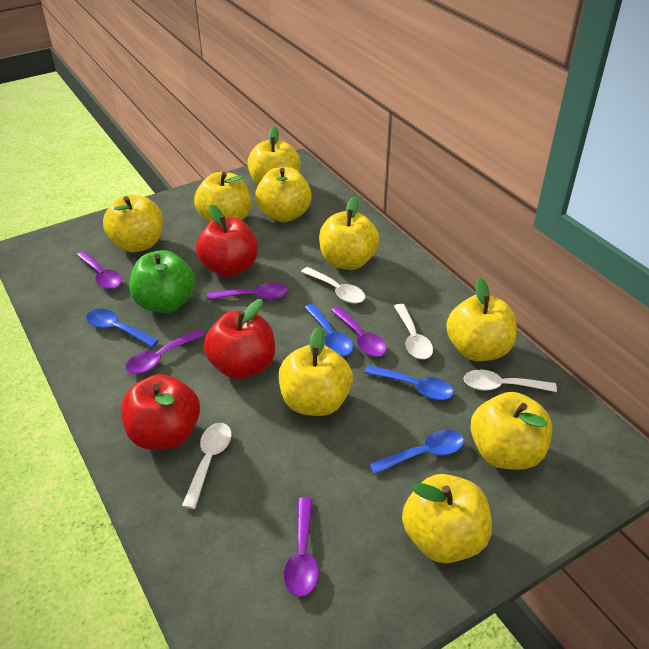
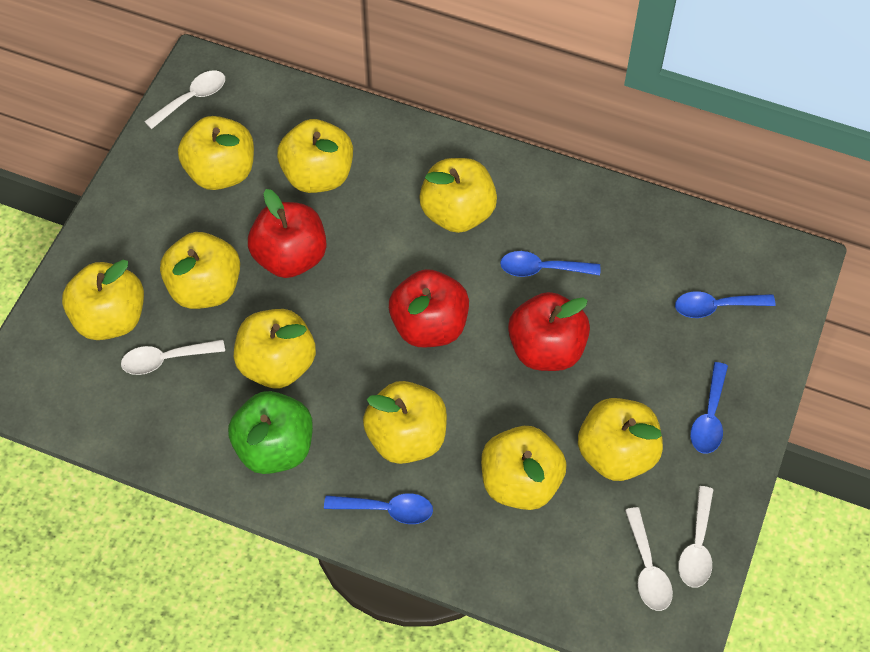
purple spoon: [76,251,122,289] [125,329,205,374] [207,283,288,300] [284,497,319,597] [331,306,387,357] = 5 -> none = 0

